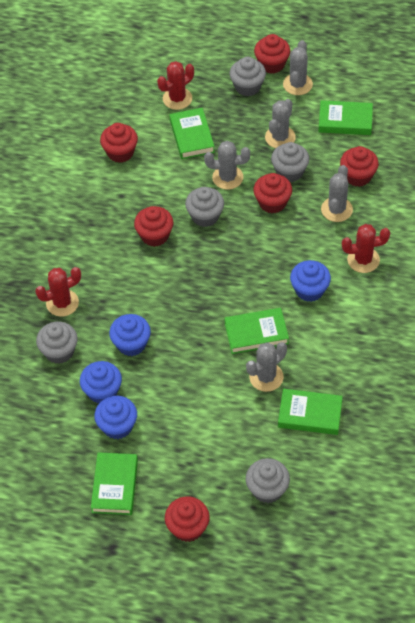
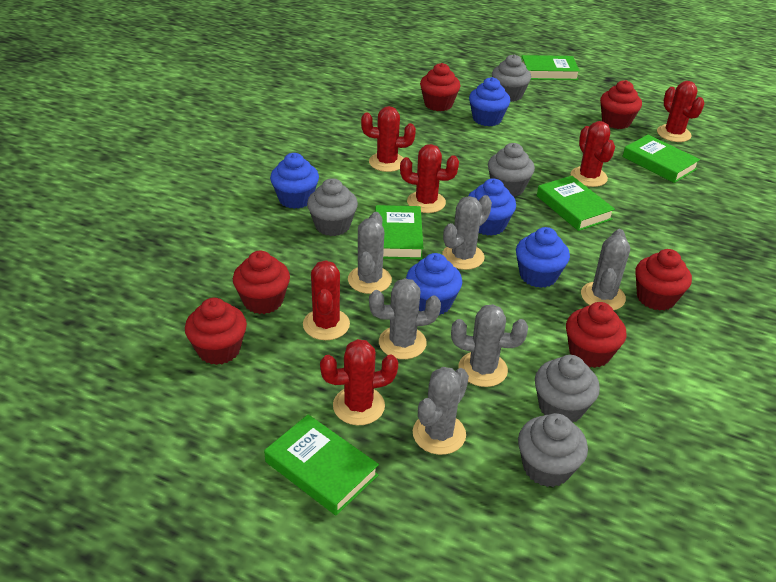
blue cupcake: [80,361,122,403] [94,396,137,439] [109,314,151,356] [290,260,331,302] = 4 -> [270,153,319,209] [406,253,462,316] [468,178,516,236] [469,77,510,126] [516,227,570,288] = 5
grey cactus: [204,141,250,190] [246,342,287,392] [265,99,296,148] [283,40,313,95] [321,165,353,222] = 5 -> [348,212,392,294] [369,278,441,359] [413,367,469,455] [442,195,492,270] [451,304,528,387] [581,229,630,310] = 6
red cactus: [35,267,81,317] [157,61,194,110] [342,224,390,273] = 3 -> [303,260,350,340] [320,339,398,425] [361,106,416,172] [400,144,459,213] [571,121,615,187] [657,81,705,142] = 6

